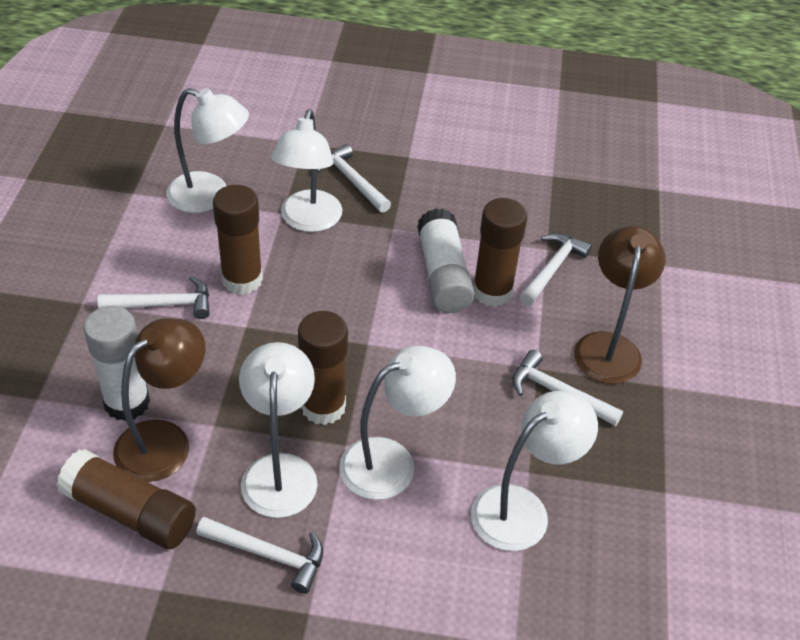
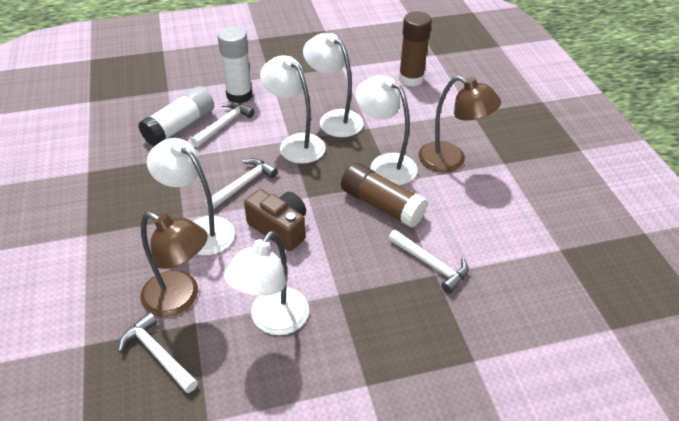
brown camera: none = 0 -> [244,189,306,251] = 1
brown glue stick: [57,449,196,549] [213,185,263,295] [298,311,348,425] [473,198,527,307] = 4 -> [341,163,428,227] [399,12,432,87] = 2
white hammer: [98,276,210,319] [196,517,323,594] [317,144,391,213] [512,350,623,426] [519,233,592,306] = 5 -> [118,312,198,393] [191,102,255,147] [205,158,278,209] [388,230,469,294] = 4

